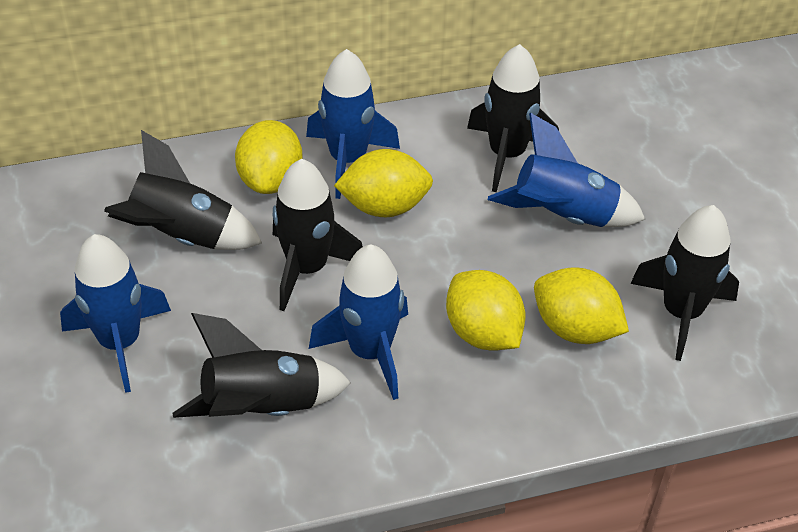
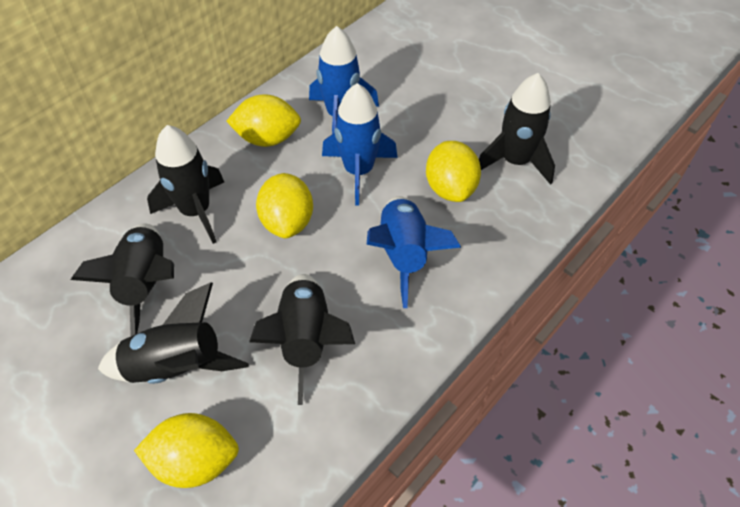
blue rocket: [60,234,171,393] [306,49,400,199] [309,244,408,400] [488,113,645,227] = 4 -> [309,26,379,134] [322,83,398,205] [366,196,461,308] = 3

